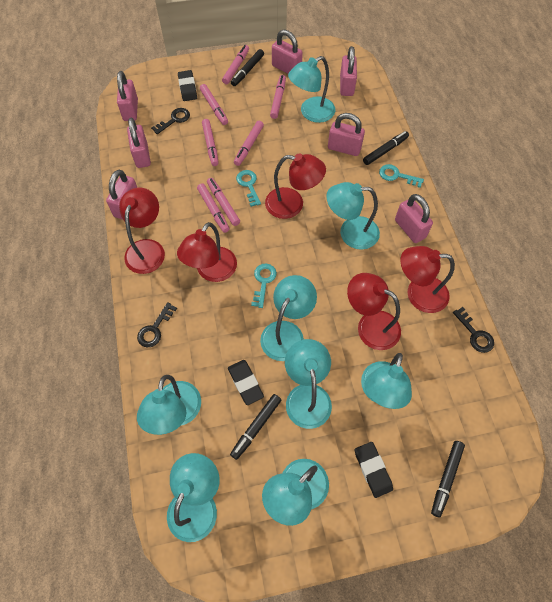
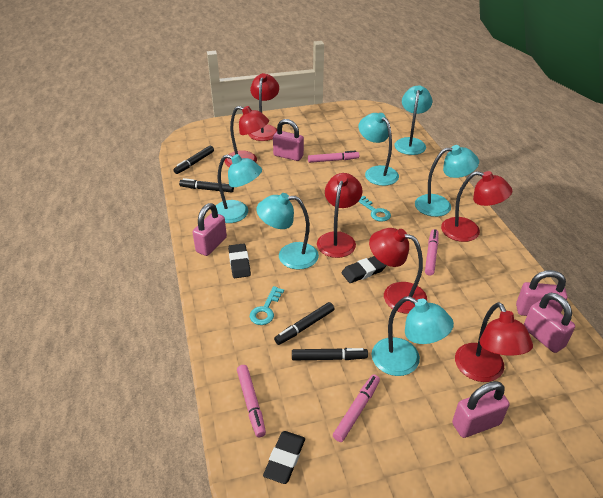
black key: [137,302,177,347] [151,108,190,134] [453,307,494,353] = 3 -> none = 0
pink marker: [197,183,230,233] [200,84,228,125] [202,119,219,166] [207,178,240,226] [222,45,249,84] [234,121,264,166] [270,75,286,119] = 7 -> [237,365,266,437] [308,150,359,163] [333,375,380,442] [425,229,439,276] = 4
pink padlock: [106,170,137,219] [117,71,138,121] [127,117,151,168] [272,30,303,74] [328,113,365,156] [340,46,357,96] [395,194,433,243] = 7 -> [193,203,227,256] [273,119,304,161] [452,381,509,438] [516,270,567,316] [524,293,575,353] = 5
red lamp: [119,187,165,274] [177,222,237,282] [265,153,326,219] [347,273,401,350] [400,246,455,313] = 5 -> [225,106,269,167] [248,73,279,141] [317,173,363,258] [369,228,427,314] [441,171,512,242] [455,302,533,382] = 6
turquoise key: [236,170,261,207] [251,264,277,308] [379,164,424,188] = 3 -> [250,286,284,325] [358,196,391,222] = 2
turquoise lamp: [137,375,201,435] [167,453,220,542] [260,275,317,361] [262,459,329,526] [285,339,332,429] [288,56,335,123] [326,182,380,250] [361,353,412,409] = 8 -> [216,154,262,223] [256,193,319,270] [359,113,399,186] [372,296,454,376] [394,85,432,155] [415,145,479,217] = 6

